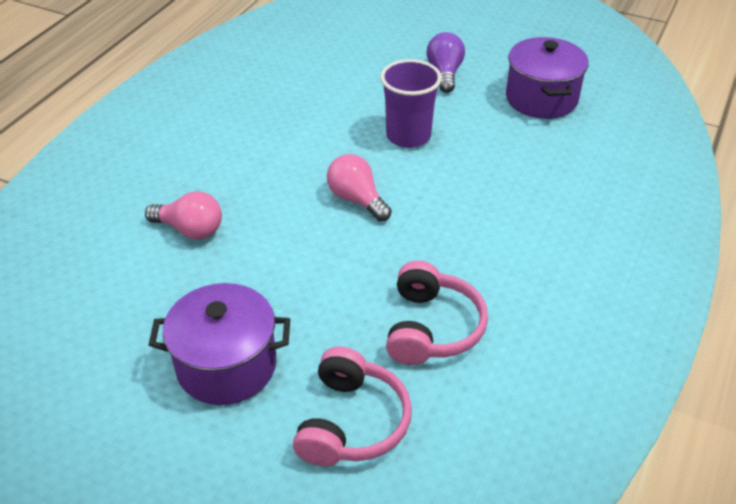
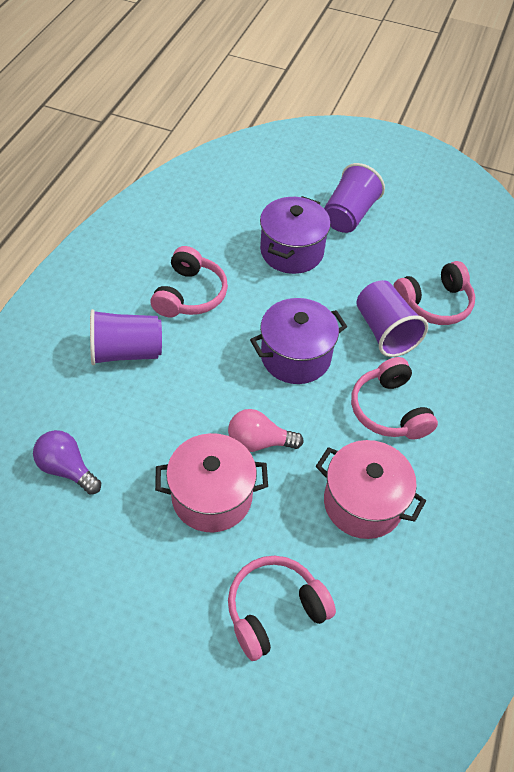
pink headphones: [293,346,412,466] [386,261,488,365] = 2 -> [150,246,228,317] [228,556,336,661] [351,357,438,440] [393,261,475,325] = 4
pink light bulb: [145,191,222,239] [327,154,392,221] = 2 -> [228,409,304,452] = 1
pink pot: none = 0 -> [155,433,268,532] [316,440,426,539] = 2
purple cup: [380,59,442,148] = 1 -> [90,309,162,365] [324,163,385,233] [356,280,428,357] = 3

